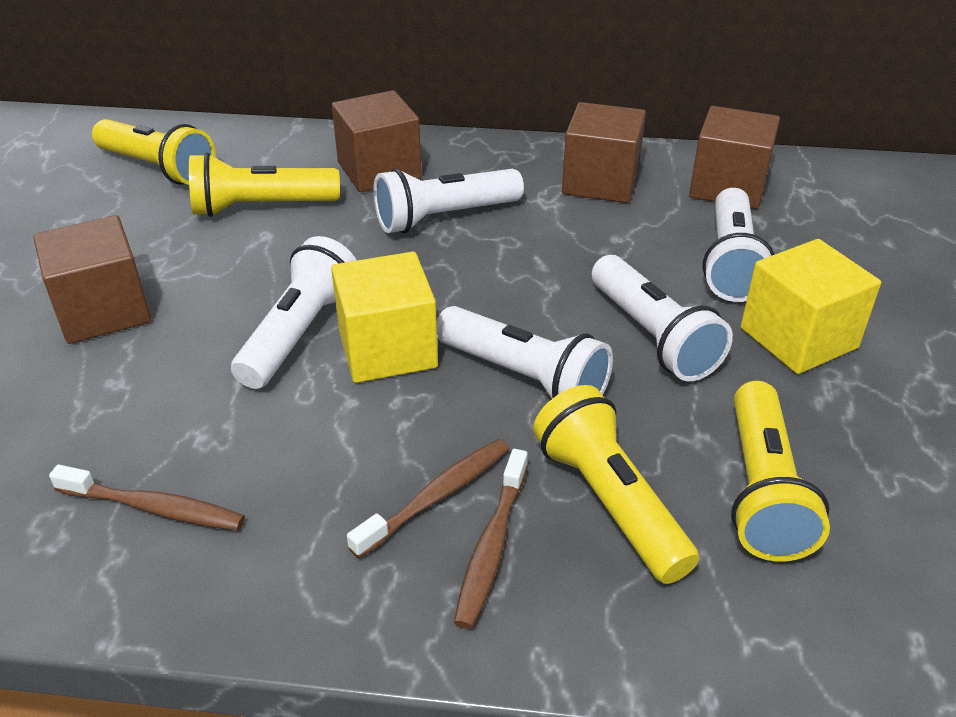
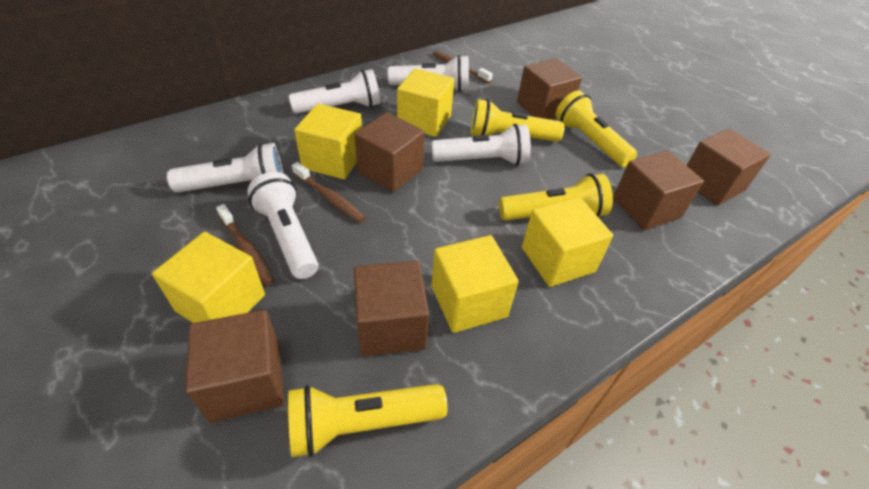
brown cube: [33,215,151,344] [332,90,422,192] [562,102,646,203] [689,106,780,209] = 4 -> [185,310,284,423] [354,112,425,192] [354,261,429,357] [517,58,582,120] [613,151,704,230] [687,129,771,205] = 6
yellow cube: [331,252,438,383] [741,239,881,374] = 2 -> [152,232,265,323] [294,104,362,179] [397,68,454,137] [432,235,519,333] [522,197,613,287] = 5

